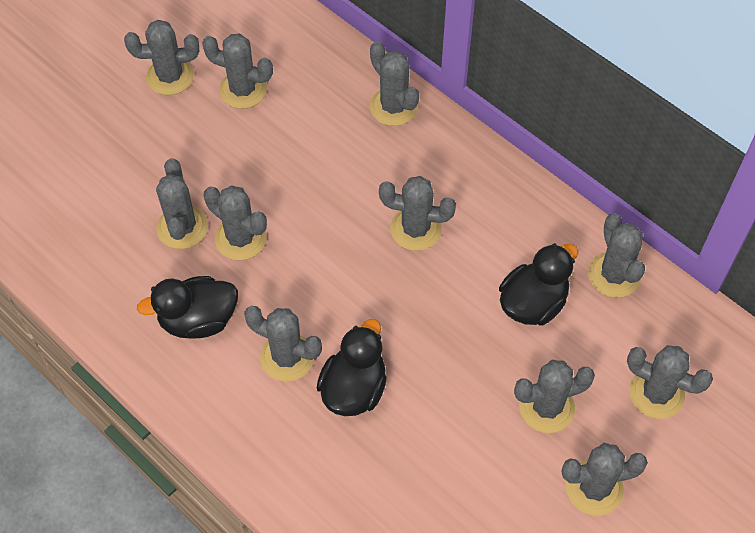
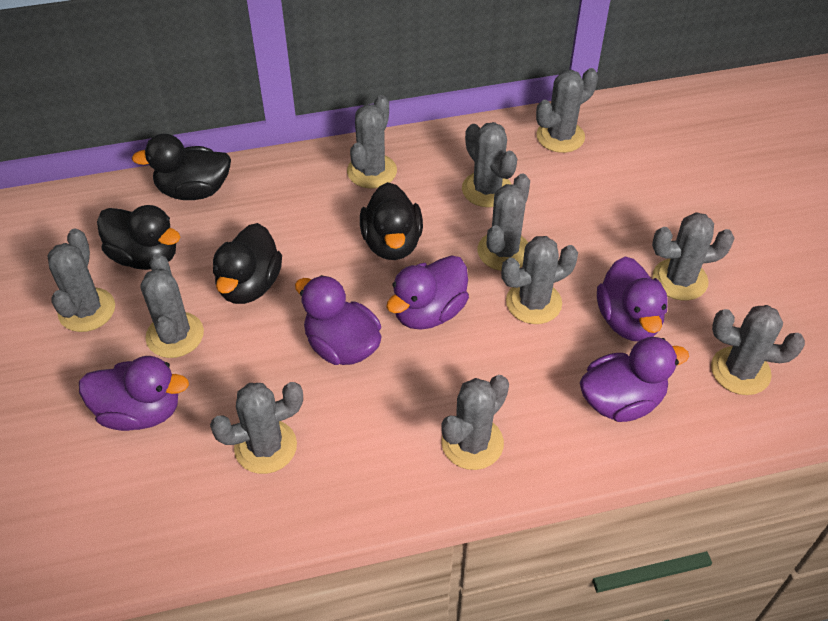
black duck: [137,276,238,339] [317,319,387,416] [499,243,578,326] = 3 -> [97,205,180,270] [132,134,231,200] [213,223,282,304] [360,182,423,260] = 4
purple duck: none = 0 -> [79,356,189,431] [295,275,382,365] [386,255,469,330] [580,337,689,422] [597,257,668,341] = 5

